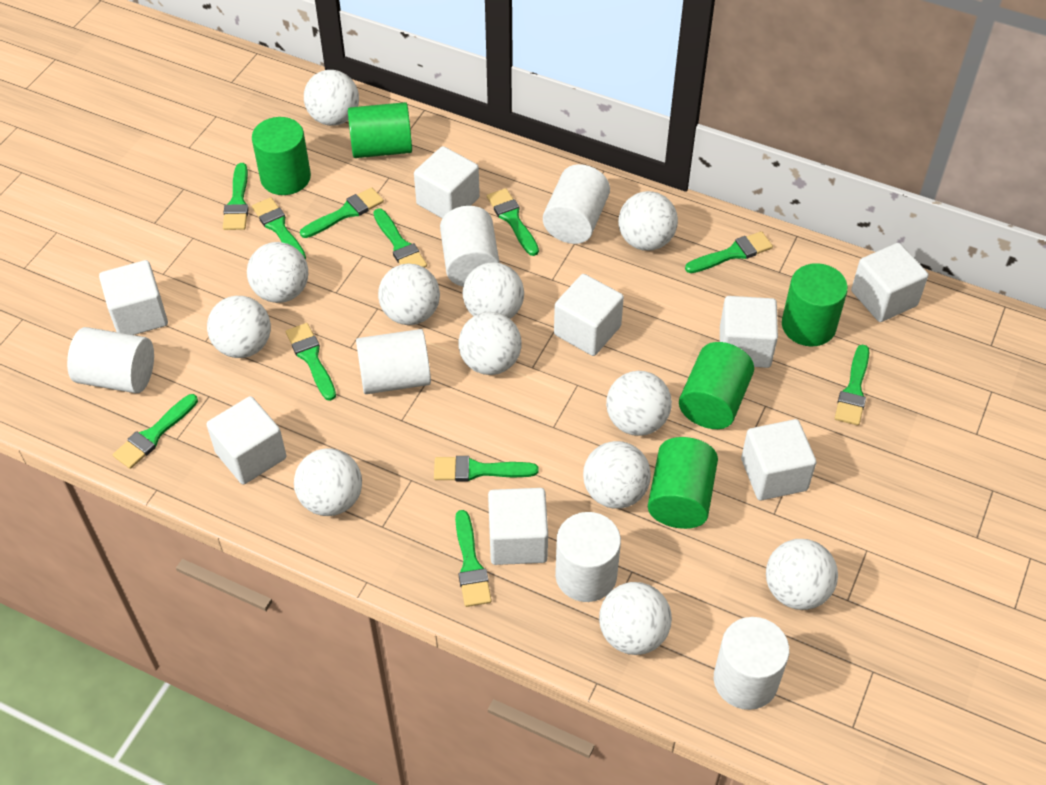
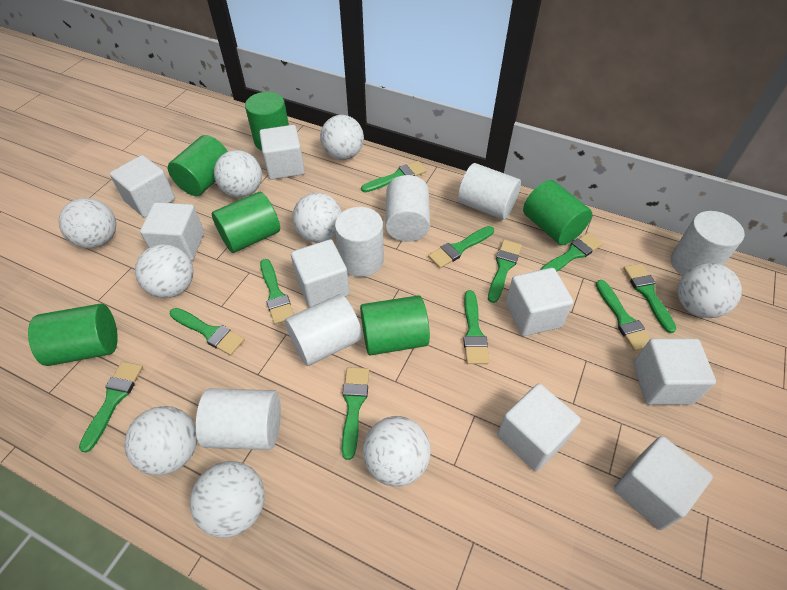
green cylinder: [252,117,311,195] [348,102,412,158] [648,437,718,529] [679,342,754,429] [782,263,848,347] = 5 -> [28,304,118,366] [168,135,228,196] [212,192,280,253] [245,92,289,151] [360,295,430,355] [523,180,592,245] = 6
white ball: [207,296,271,358] [247,242,308,303] [294,448,362,516] [304,70,359,126] [378,264,440,325] [459,312,522,375] [463,262,524,319] [583,441,651,508] [599,582,672,655] [606,371,672,436] [618,191,678,251] [766,539,838,610] = 12 -> [59,198,116,249] [124,406,197,475] [135,244,194,298] [190,461,265,538] [214,150,262,198] [292,192,342,243] [320,115,364,160] [363,416,431,487] [677,263,742,318] = 9

